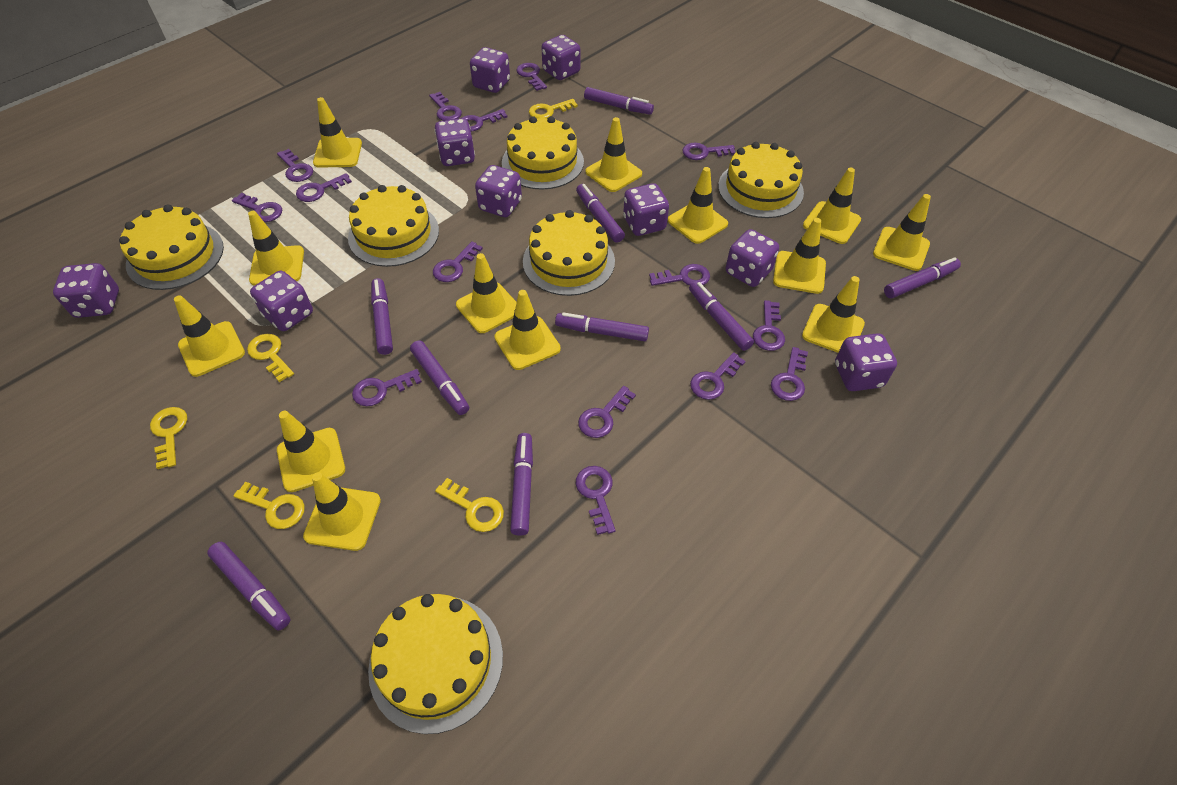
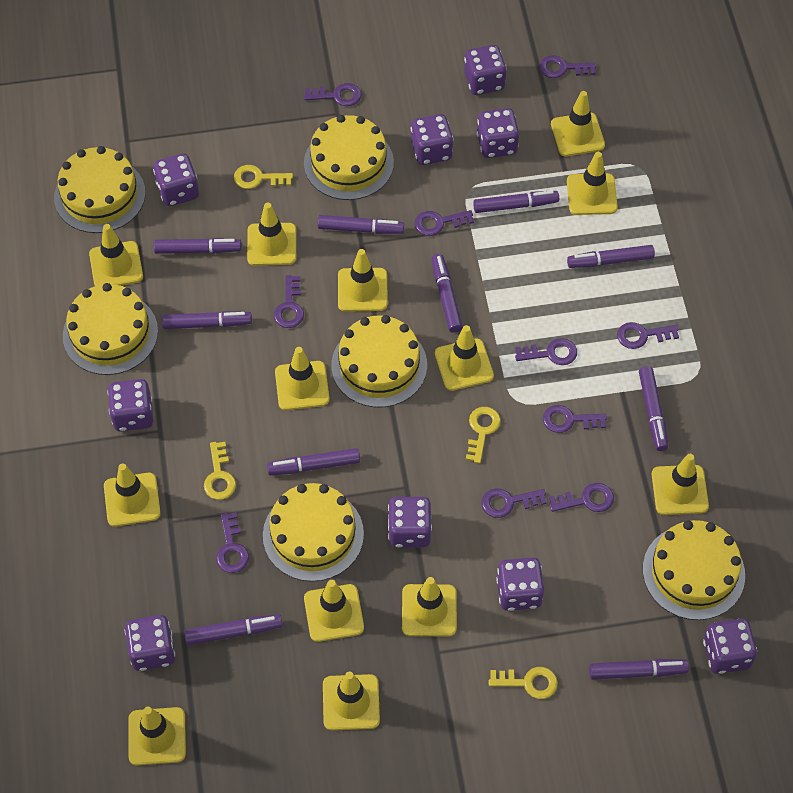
purple key: [232,193,282,222] [277,149,313,182] [296,173,352,202] [352,369,422,406] [429,92,462,121] [433,241,483,282] [462,109,508,131] [516,63,547,91] [576,466,616,535] [578,386,636,438] [649,264,710,286] [683,143,736,160] [690,352,746,400] [753,300,785,351] [771,347,808,401] = 15 -> [216,512,249,573] [274,275,304,328] [304,83,361,106] [414,210,474,236] [481,488,547,518] [515,338,577,365] [539,55,596,78] [543,405,607,433] [549,483,614,512] [617,322,679,349] = 10
purple marker: [207,542,291,631] [371,278,393,355] [410,340,469,415] [510,433,533,536] [555,312,649,341] [576,184,625,243] [584,87,654,115] [689,281,754,351] [884,257,961,298] = 9 -> [154,238,242,254] [162,311,252,329] [184,614,283,645] [267,448,360,475] [318,215,404,234] [432,254,463,333] [473,190,559,213] [567,245,655,268] [589,659,689,680] [639,366,668,451] = 10
yellow key: [150,407,187,469] [233,482,305,529] [247,334,294,382] [435,478,504,532] [529,99,578,118] = 5 -> [204,442,236,500] [234,165,293,189] [466,407,501,464] [489,667,558,699] = 4

